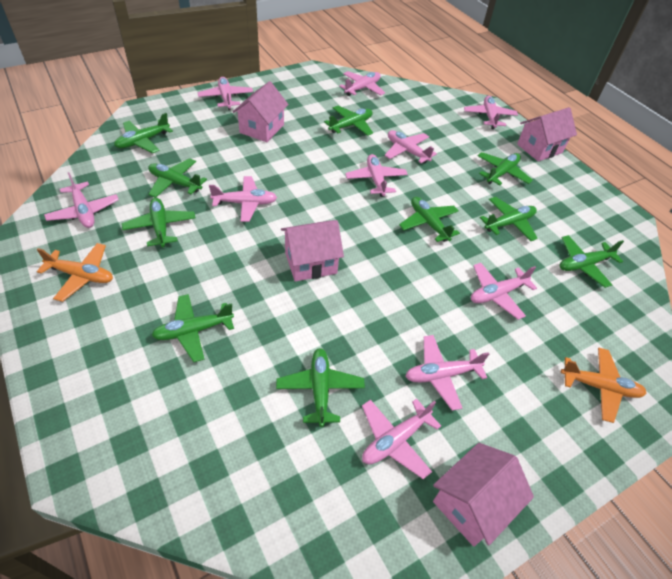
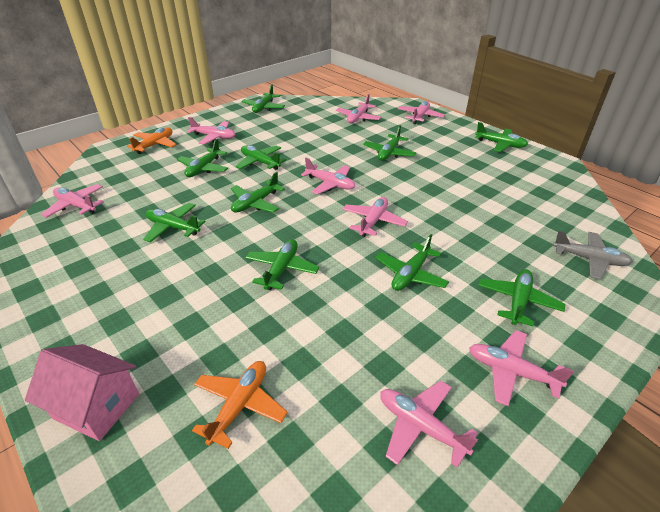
grey plane: none = 0 -> [553,231,633,280] = 1
pink house: [233,81,289,142] [281,220,344,282] [433,443,534,547] [517,107,577,162] = 4 -> [25,344,139,441] = 1
pink plane: [44,172,119,228] [197,77,253,110] [209,176,277,222] [339,71,385,96] [345,154,408,197] [362,399,441,479] [385,130,437,164] [405,335,489,411] [464,96,518,129] [471,263,537,320] = 10 -> [41,184,104,218] [187,117,236,145] [301,158,355,195] [336,94,381,123] [342,197,408,237] [380,380,478,468] [398,101,445,124] [469,330,574,406] = 8

